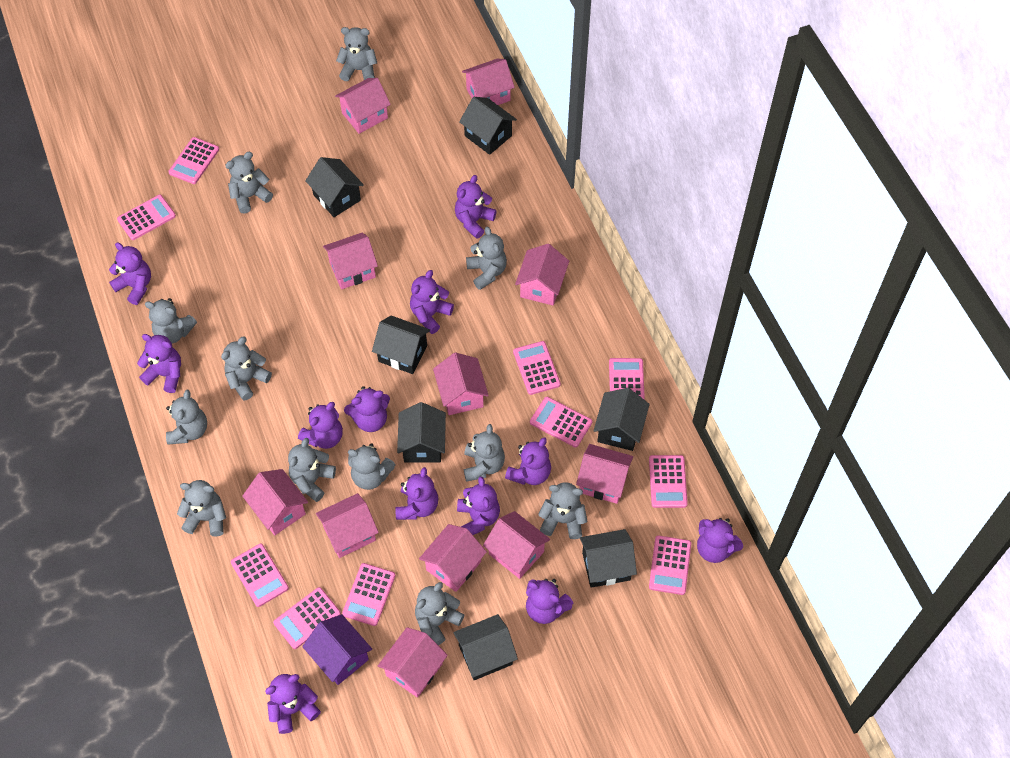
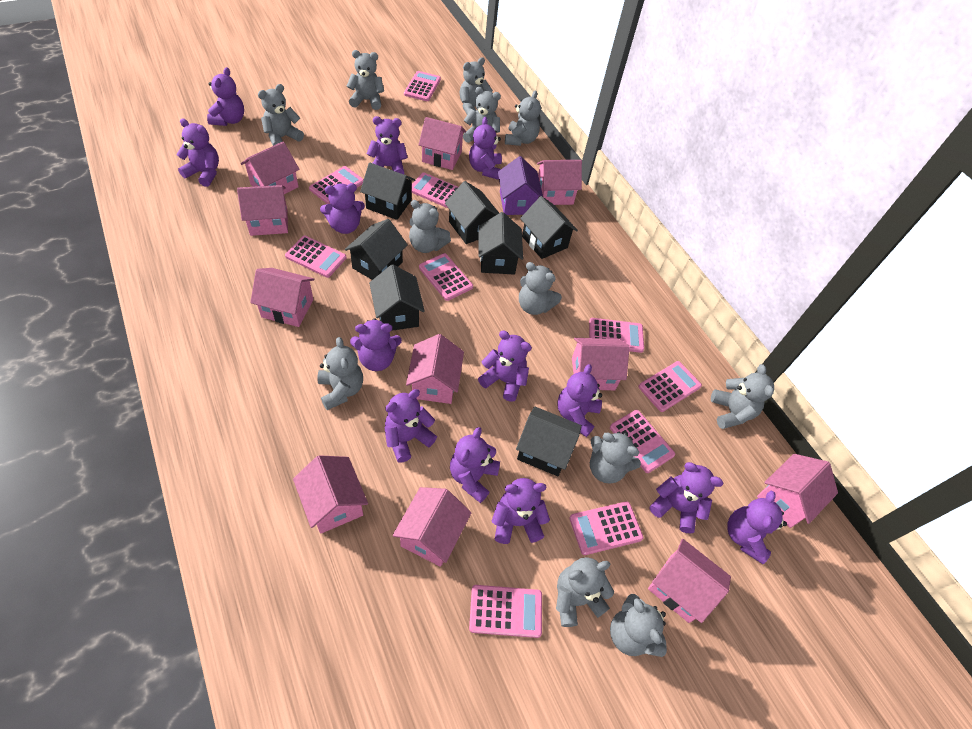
purple teddy bear: [109,242,151,305] [137,334,181,393] [265,674,321,734] [298,402,343,449] [344,386,390,432] [396,467,438,520] [410,270,454,334] [455,175,496,239] [457,476,500,535] [505,437,551,485] [526,579,574,624] [697,518,743,563] = 12 -> [176,118,219,187] [207,67,244,126] [320,183,365,234] [350,318,402,371] [367,116,408,174] [385,389,437,462] [450,427,500,503] [469,117,502,180] [478,330,532,402] [492,478,550,544] [557,364,602,437] [650,462,723,533] [728,491,787,564] = 13

